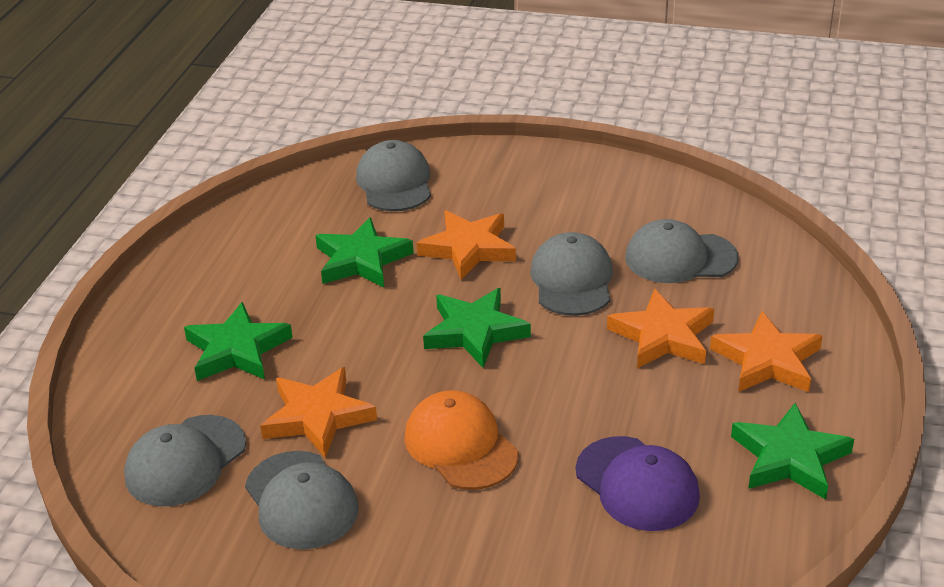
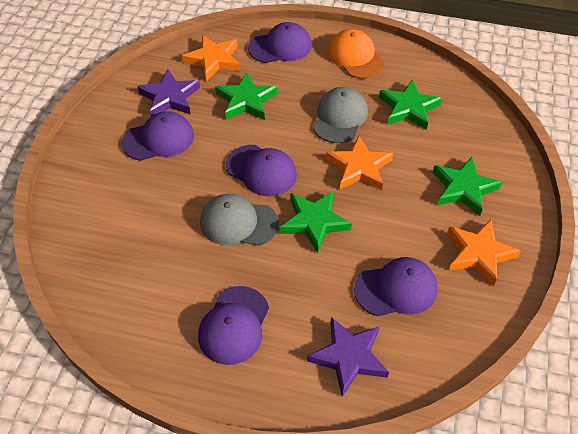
grey cap: [124,415,246,506] [245,451,359,549] [356,140,431,211] [530,232,613,316] [625,219,738,283] = 5 -> [200,194,279,246] [313,87,368,143] = 2
orange star: [260,367,377,458] [417,210,516,280] [607,289,714,368] [710,311,822,392] = 4 -> [182,35,240,81] [326,136,393,190] [447,220,521,286] = 3
purple cap: [576,436,700,531] = 1 -> [121,111,194,161] [198,286,269,365] [226,145,297,196] [248,22,312,63] [354,257,438,316] = 5
purple star: none = 0 -> [137,69,200,117] [307,317,389,397] = 2

